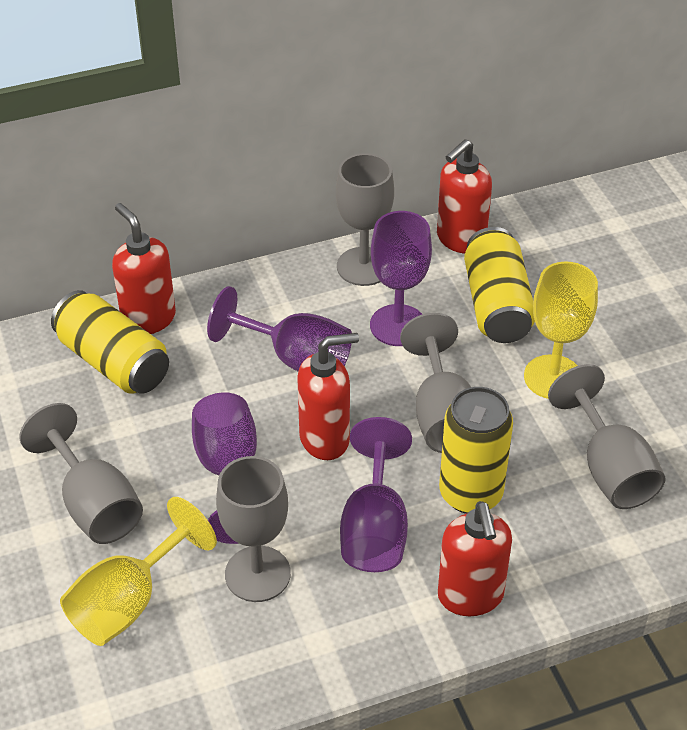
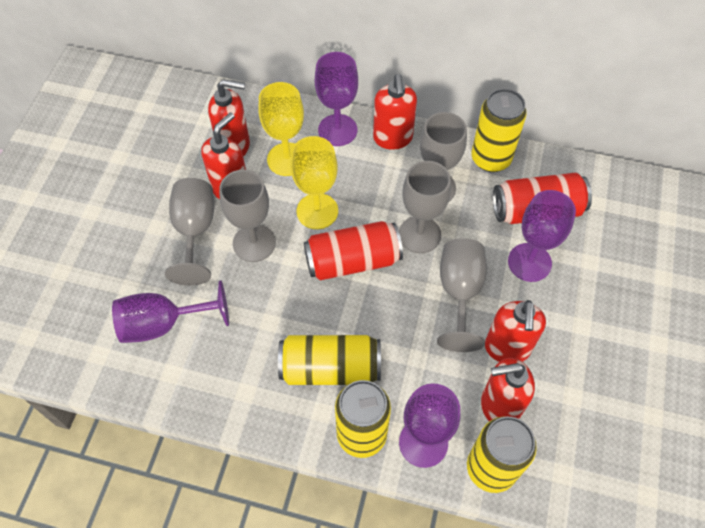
red can: none = 0 -> [304,221,403,280] [493,173,592,224] = 2
red soap dispenser: [112,203,176,334] [297,333,359,460] [437,139,492,254] [438,501,512,616] = 4 -> [201,112,246,199] [208,79,250,156] [373,74,417,150] [481,358,535,421] [485,300,546,362] = 5
yellow can: [51,290,169,394] [439,387,513,514] [464,227,535,343] = 3 -> [278,335,381,385] [335,380,391,458] [467,417,537,493] [471,89,527,172] = 4

